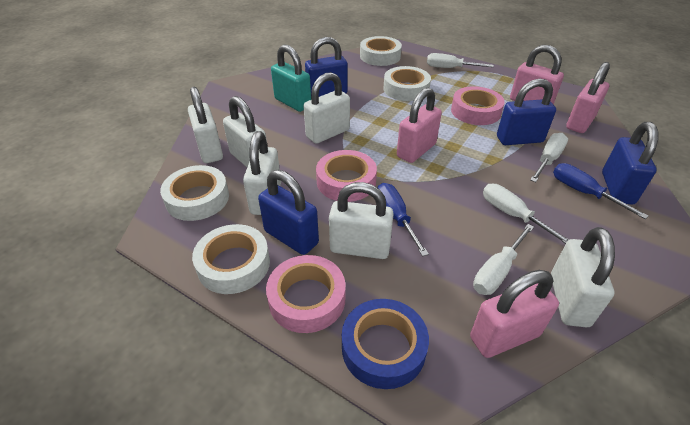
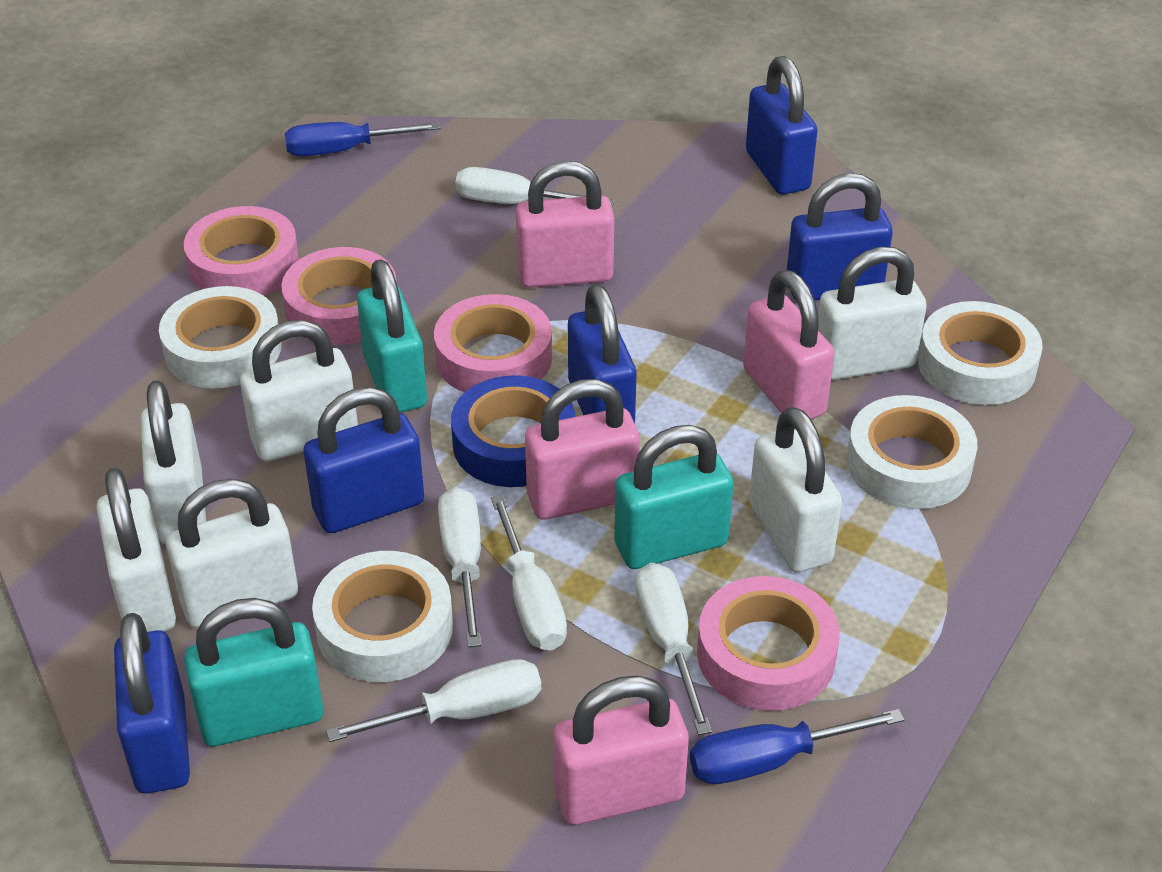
blue padlock: [258,170,319,255] [305,37,348,97] [497,78,556,145] [602,122,658,205] = 4 -> [114,613,190,794] [303,387,424,533] [568,284,637,423] [746,56,818,195] [787,173,893,300] = 5
pink tape: [266,255,346,333] [316,150,377,202] [451,86,505,125] = 3 -> [184,206,299,296] [281,247,397,345] [434,294,552,393] [697,576,840,711] = 4
turquoise padlock: [271,44,311,112] = 1 -> [184,598,324,746] [357,259,427,413] [614,425,734,569] = 3
white screwdriver: [427,53,494,68] [473,224,534,295] [483,184,569,244] [530,133,568,182] = 4 -> [326,659,541,742] [438,487,482,648] [455,167,615,206] [491,495,567,650] [635,563,712,735] = 5

